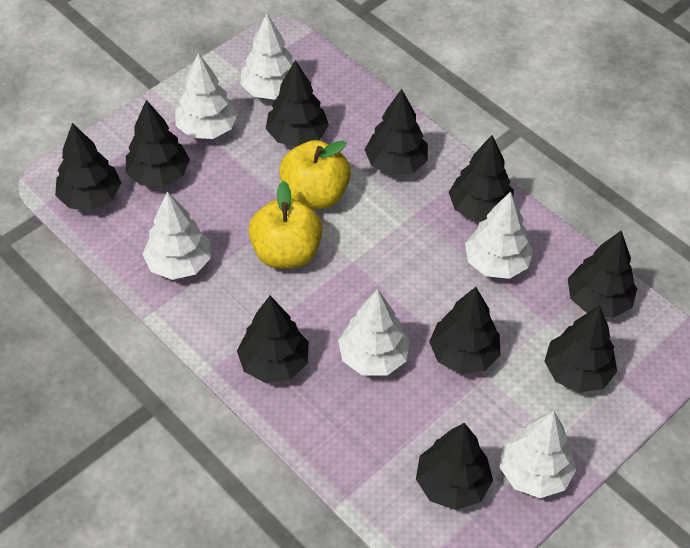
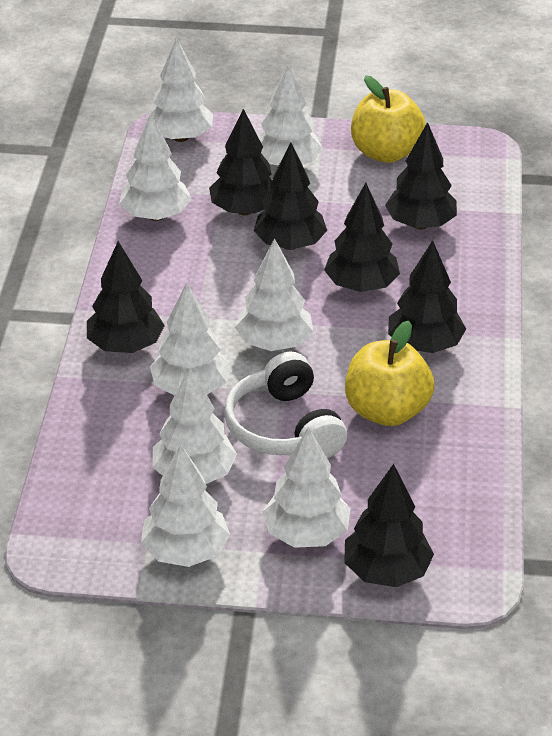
black tree: [55,123,121,210] [126,100,190,187] [237,296,309,383] [266,60,329,147] [365,89,428,175] [416,423,493,510] [429,287,501,374] [449,135,514,221] [544,305,617,393] [568,231,637,318] = 10 -> [87,241,165,353] [209,109,274,215] [254,143,327,250] [324,183,400,292] [344,464,434,587] [385,122,457,230] [388,240,466,353] = 7
white headphones: none = 0 -> [224,352,347,458] = 1
white tree: [142,191,211,280] [175,53,238,139] [240,14,294,100] [338,289,410,375] [465,191,533,279] [500,411,577,498] = 6 -> [119,114,191,221] [141,444,230,567] [146,38,213,142] [150,283,231,396] [153,368,237,484] [235,238,313,351] [258,65,323,166] [262,427,350,548] = 8

